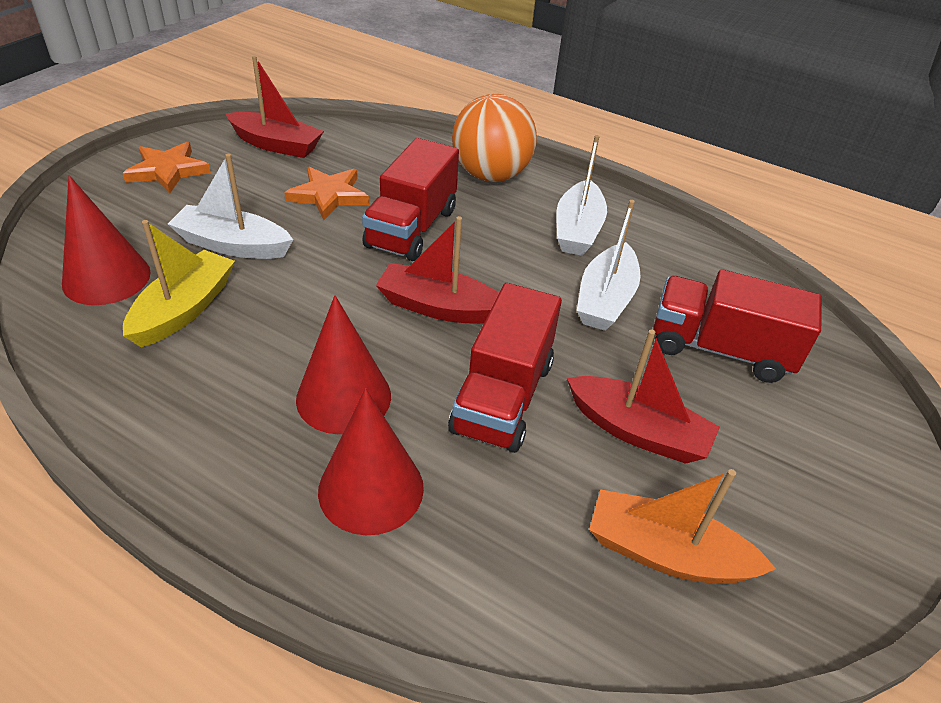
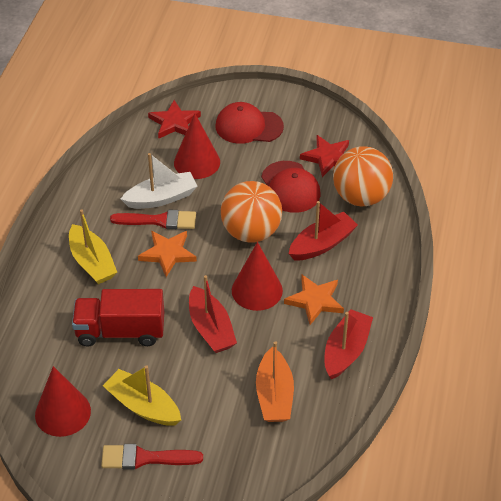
orange ball: [452,94,536,182] = 1 -> [221,181,282,243] [333,146,393,206] = 2
red brush: none = 0 -> [101,444,203,469] [110,210,196,229] = 2
red cap: none = 0 -> [216,102,284,144] [261,161,321,213] = 2
red star: none = 0 -> [148,100,201,139] [300,135,349,177] = 2
red truck: [362,138,459,261] [448,283,562,453] [653,269,822,383] = 3 -> [72,289,164,347] = 1
white boat: [168,154,293,259] [556,135,607,256] [577,200,641,331] = 3 -> [121,153,197,209] = 1
yellow boat: [123,220,235,347] = 1 -> [69,209,117,284] [103,365,181,426] = 2

